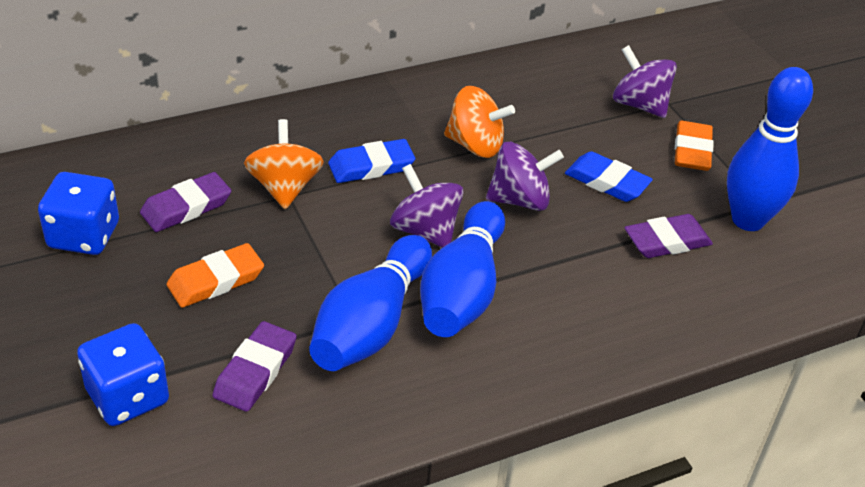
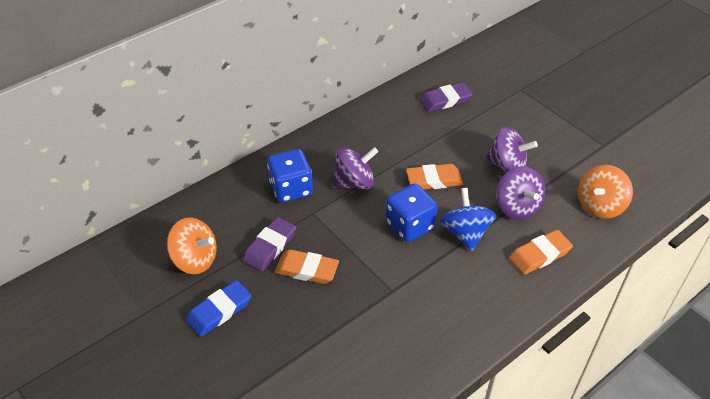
blue bowling pin: [309,235,432,371] [420,201,505,337] [727,67,813,231] = 3 -> none = 0
blue eraser: [328,139,415,183] [565,151,653,202] = 2 -> [186,280,251,337] = 1
blue spinning top: none = 0 -> [440,188,496,251] = 1
orange eraser: [166,243,264,308] [675,121,714,171] = 2 -> [275,249,339,284] [406,164,463,190] [509,230,573,275] = 3
purple eraser: [140,172,231,232] [213,321,297,412] [625,214,713,258] = 3 -> [243,217,296,271] [420,82,473,112] = 2

